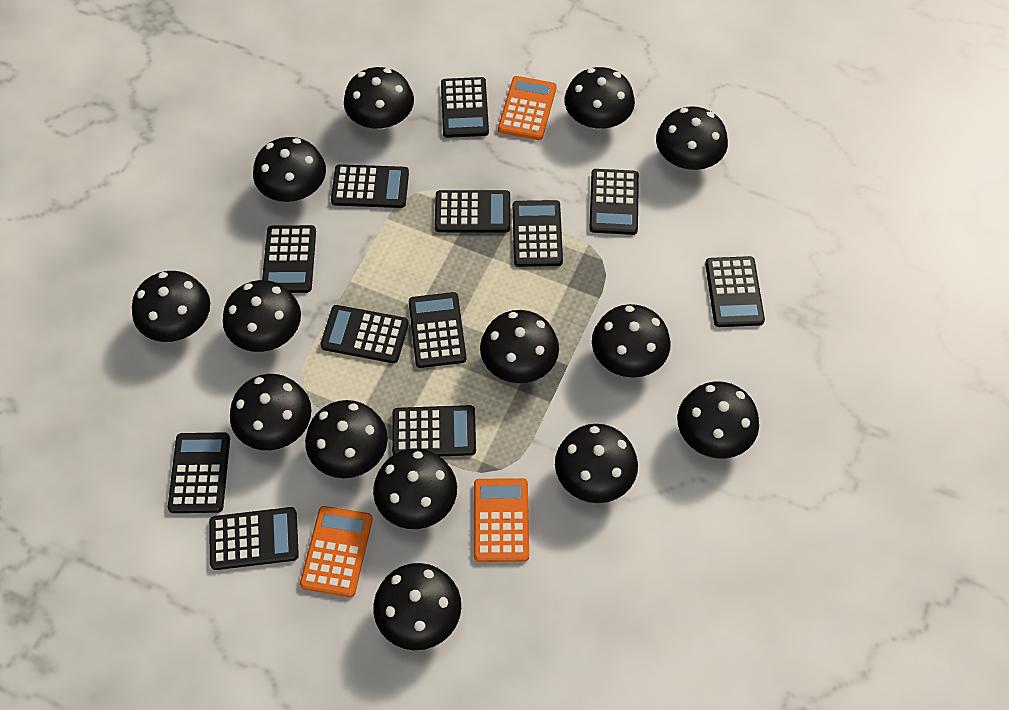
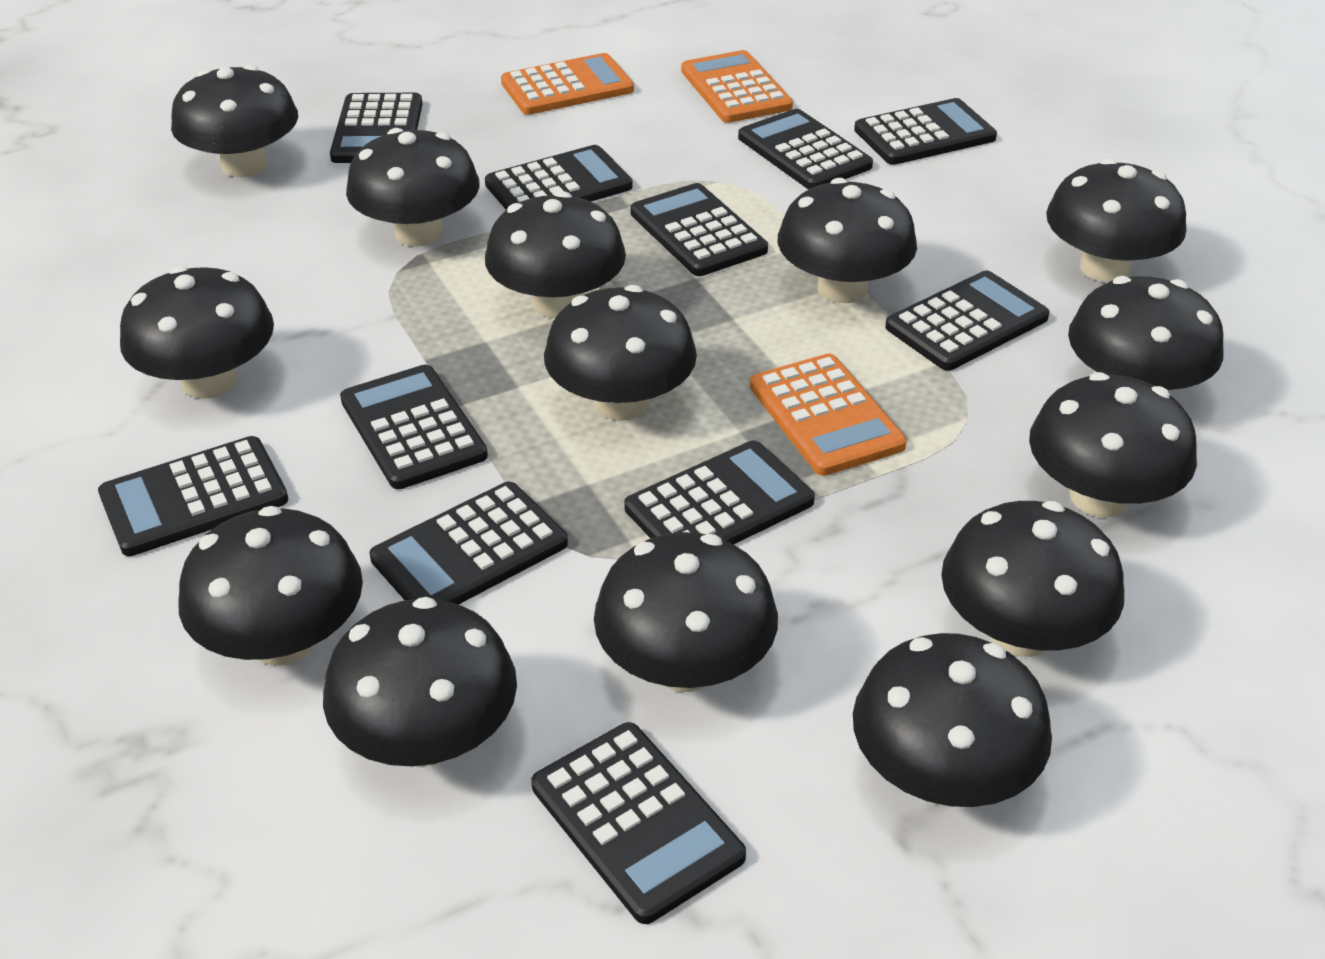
black calculator: [168,432,230,513] [209,507,299,570] [262,225,316,293] [320,305,409,363] [331,164,409,208] [392,405,476,456] [409,292,466,368] [435,190,510,232] [441,77,489,138] [513,200,563,267] [589,169,639,235] [705,256,765,327] = 12 -> [98,436,289,556] [330,93,423,163] [340,365,488,489] [370,482,568,605] [485,145,633,210] [531,722,746,924] [624,440,815,545] [630,183,768,276] [738,109,873,189] [854,98,997,165] [885,270,1050,371] = 11

